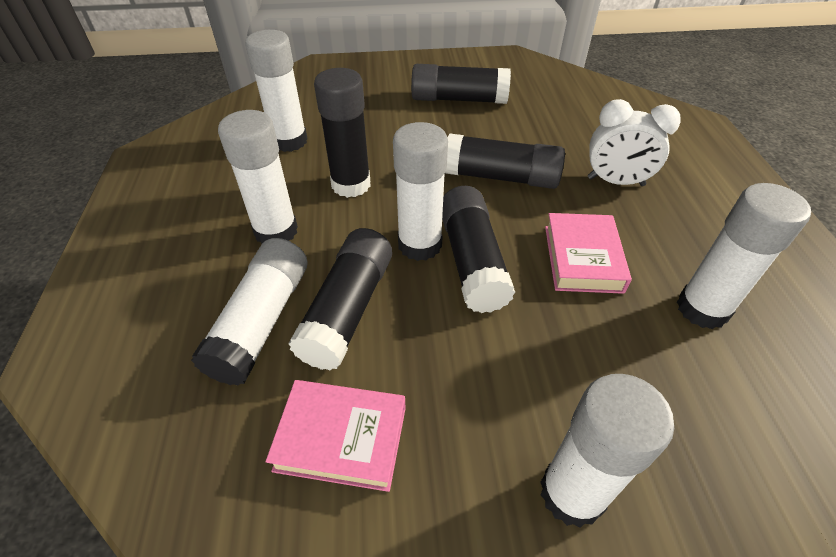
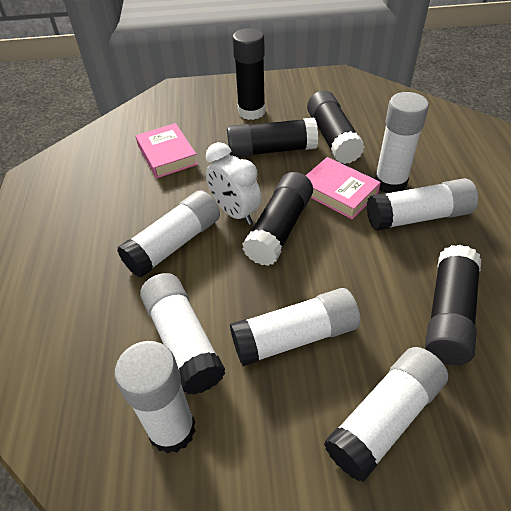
white glue stick: [191,238,307,386] [218,110,298,244] [245,30,308,152] [393,122,448,261] [540,374,674,528] [677,183,811,329] = 6 -> [115,341,196,454] [117,190,220,278] [140,273,225,395] [230,288,360,366] [324,347,448,482] [367,178,478,231] [375,92,429,193] = 7

